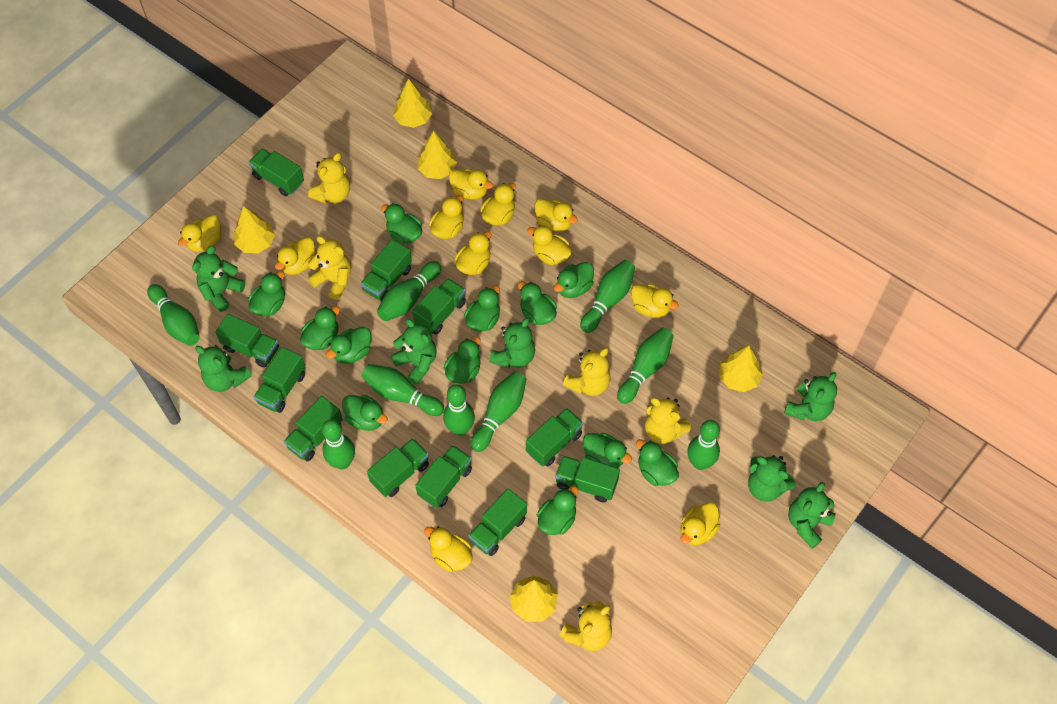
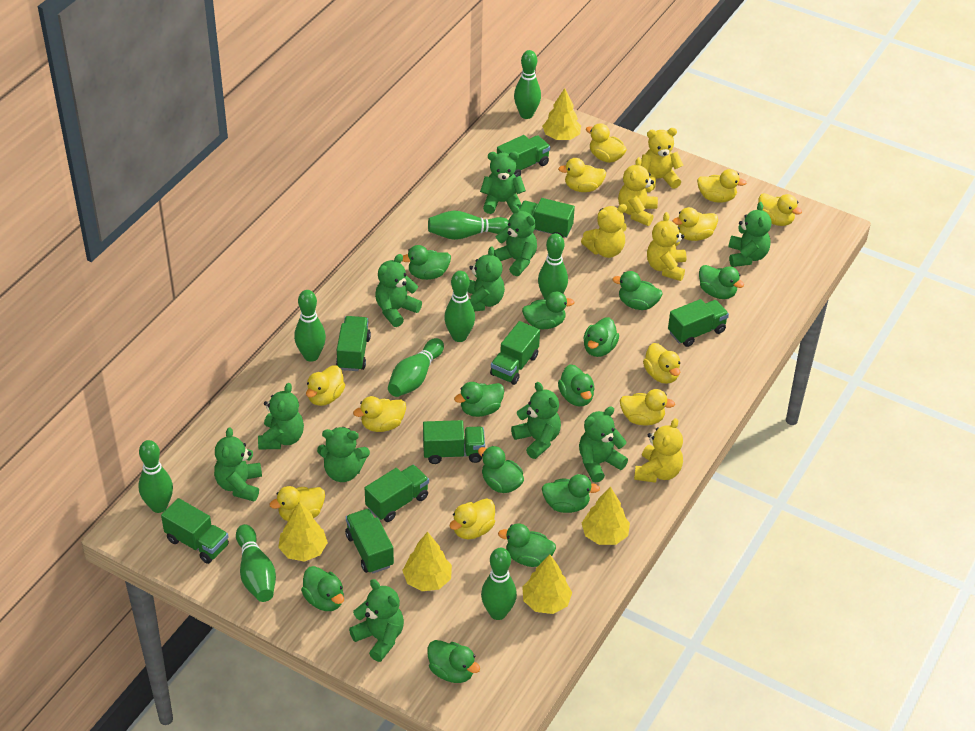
green teddy bear: [192,246,245,312] [195,345,252,392] [391,318,437,385] [489,318,535,368] [748,455,796,502] [784,372,837,421] [788,482,836,549] = 7 -> [214,427,262,501] [258,383,304,449] [317,427,370,482] [349,579,404,662] [375,254,422,327] [467,246,505,311] [480,152,526,214] [494,205,537,276] [511,382,561,459] [579,406,628,482] [729,202,771,267] = 11
green truck: [215,314,279,368] [249,149,304,196] [254,347,305,413] [284,396,343,462] [360,239,412,301] [367,438,429,497] [412,278,466,334] [415,445,472,508] [468,488,527,556] [526,408,583,466] [555,456,620,502] = 11 -> [161,498,229,564] [336,316,371,371] [345,509,394,574] [365,465,429,522] [423,420,485,464] [490,321,540,385] [497,135,550,177] [519,198,575,238] [668,299,729,347] = 9

